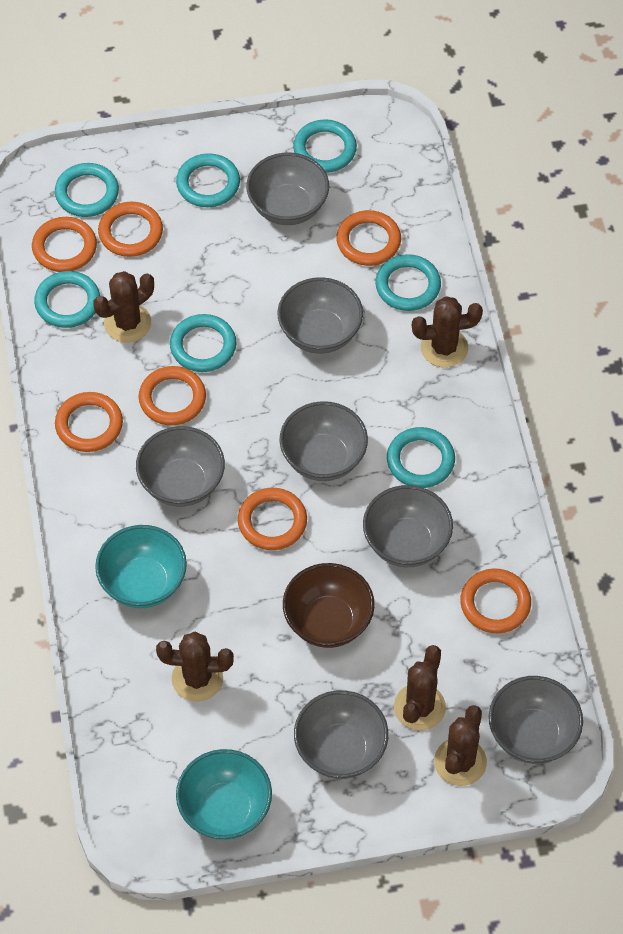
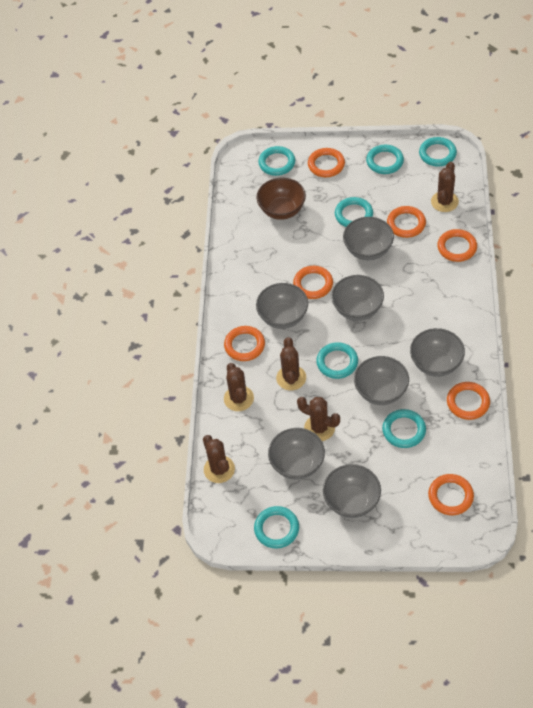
turquoise bowl: [95,525,187,608] [176,749,272,840] = 2 -> none = 0

